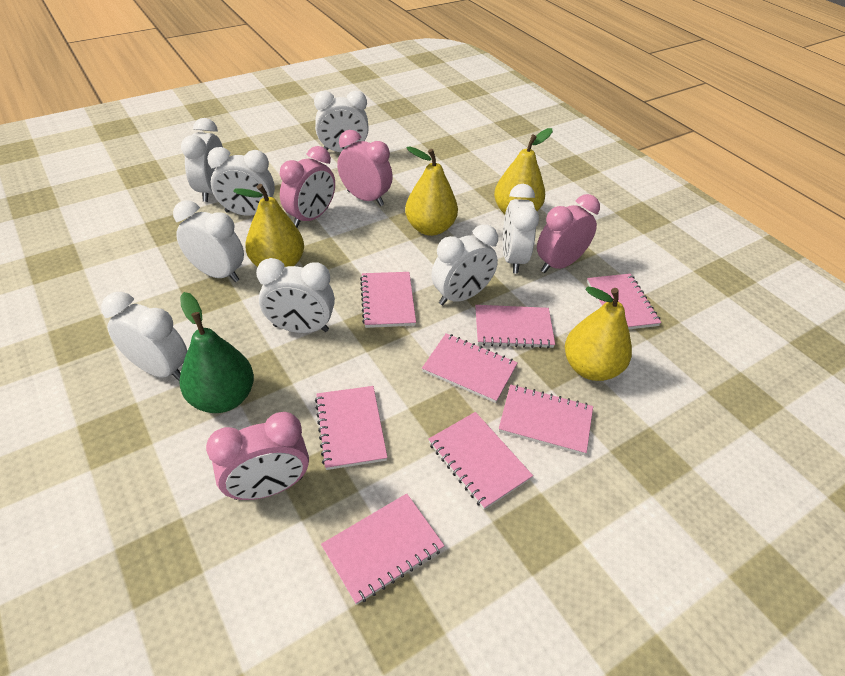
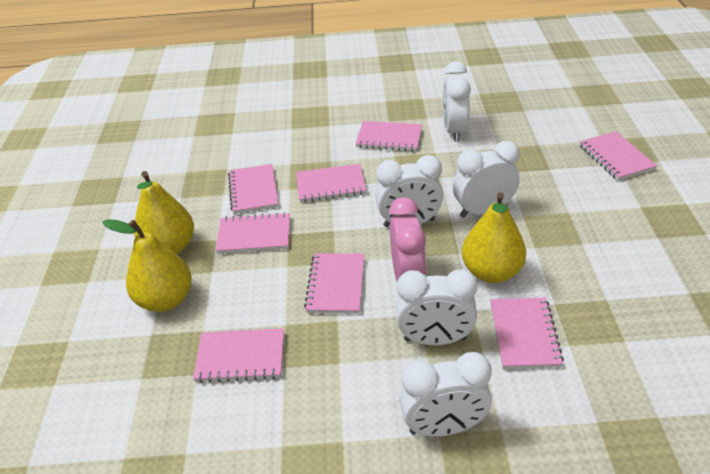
green pear: [179,292,254,413] = 1 -> none = 0
pink clock: [206,412,309,500] [280,146,335,227] [337,130,393,206] [537,194,600,273] = 4 -> [389,197,426,281] = 1
white clock: [101,292,187,381] [173,200,244,282] [181,118,223,202] [207,147,275,215] [256,258,335,333] [314,90,369,152] [431,224,498,305] [503,184,539,273] = 8 -> [375,155,443,227] [396,269,477,345] [399,352,492,437] [443,61,471,142] [453,141,520,218] = 5
yellow pear: [233,184,304,267] [405,146,458,236] [494,128,553,214] [565,287,632,381] = 4 -> [102,219,192,312] [134,171,194,254] [462,192,526,283] = 3

